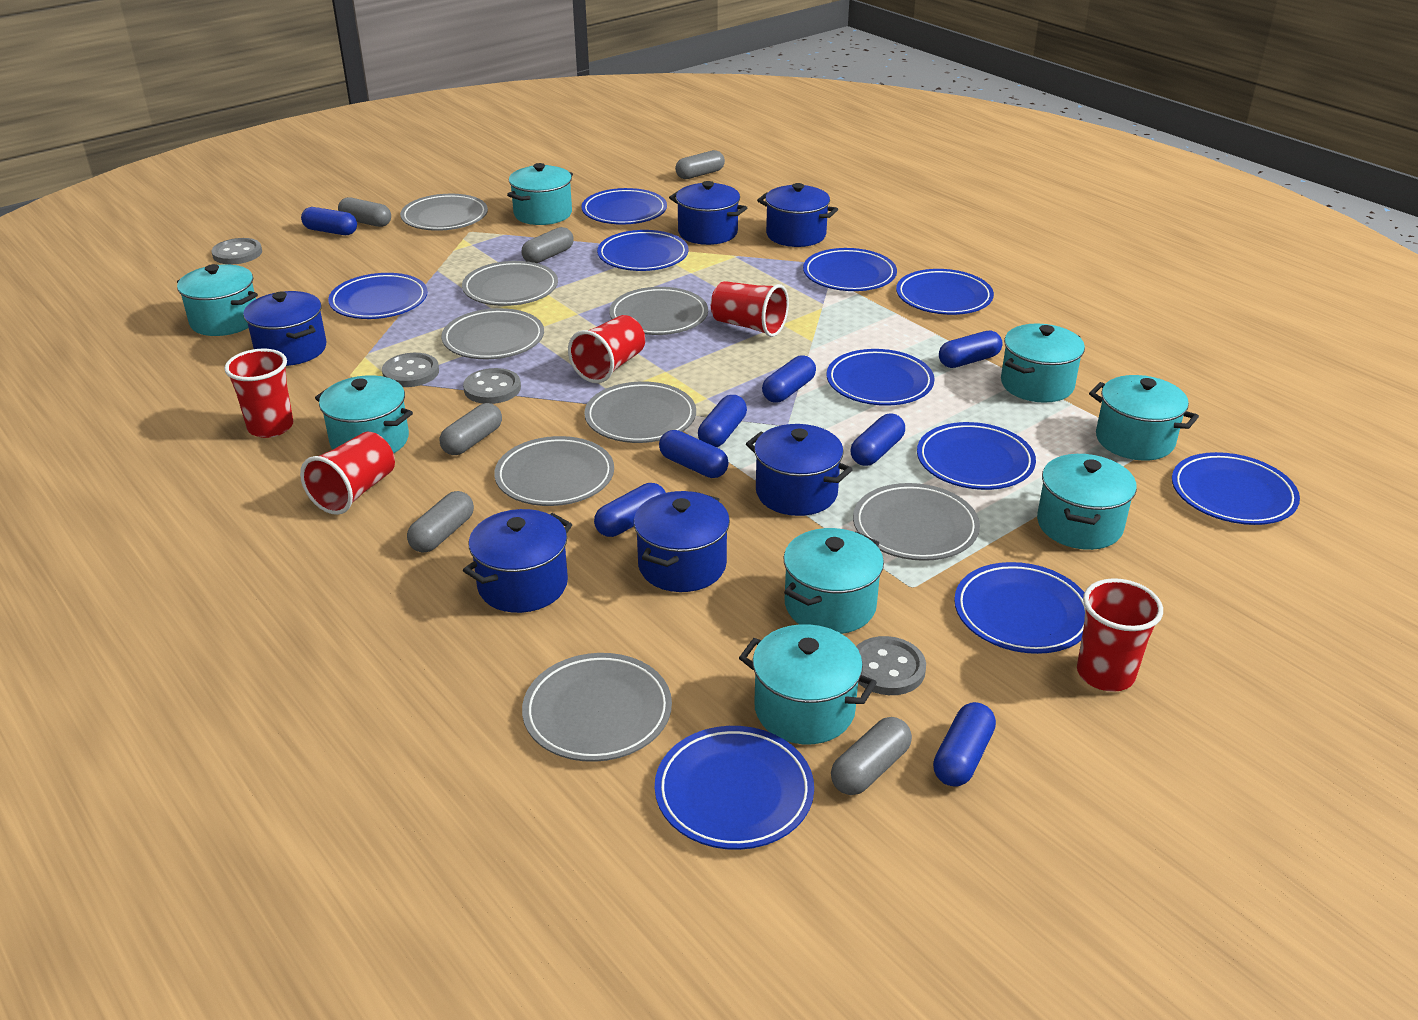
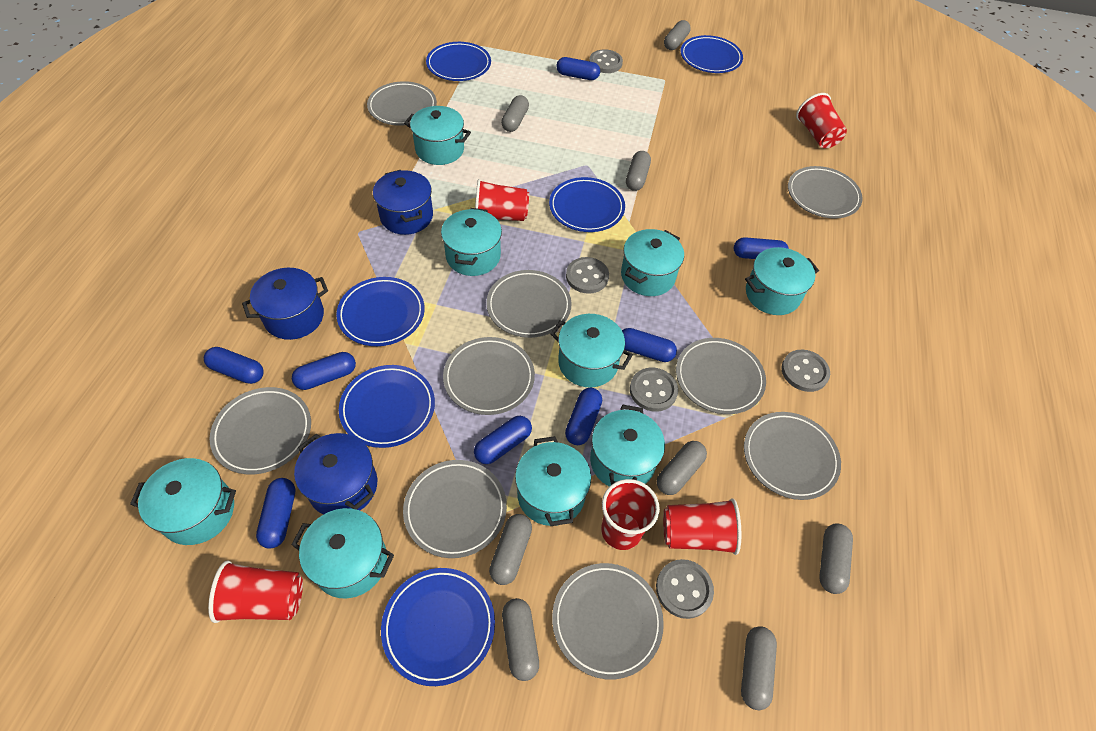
blue plate: [328,273,428,319] [581,188,667,225] [597,230,688,271] [655,726,814,850] [803,248,897,291] [827,349,935,406] [896,269,994,315] [917,422,1036,490] [954,562,1085,654] [1172,452,1300,525] = 10 -> [336,277,425,346] [339,365,435,448] [381,568,495,686] [426,42,491,81] [549,177,625,232] [680,35,743,73] = 6
blue pot: [243,291,326,366] [463,509,572,613] [634,491,730,592] [669,181,747,245] [746,424,853,516] [757,183,838,247] = 6 -> [242,268,328,340] [294,433,377,515] [373,170,433,235] = 3
grey button: [211,238,262,264] [382,353,439,387] [463,368,521,404] [856,636,926,695] = 4 -> [566,257,609,294] [589,49,623,73] [630,368,678,412] [656,559,714,619] [781,349,830,392] = 5
grey capsule: [338,197,391,227] [407,491,474,553] [440,403,502,455] [522,227,574,263] [675,150,725,179] [831,717,912,795] = 6 -> [489,514,532,585] [501,95,529,132] [502,598,539,681] [626,151,651,191] [657,441,707,495] [664,20,691,50] [741,626,777,710] [819,524,853,594] = 8
grey plate: [400,194,488,231] [441,308,544,359] [462,261,558,306] [494,436,614,506] [522,653,672,762] [584,382,696,443] [609,287,708,335] [853,483,980,561] = 8 -> [210,387,311,474] [367,81,437,126] [403,460,507,558] [443,337,535,415] [486,270,571,338] [552,563,664,679] [676,338,766,414] [744,412,841,500] [788,166,863,219] = 9
turquoise pot: [177,264,258,336] [315,375,413,453] [507,163,573,225] [739,624,877,744] [784,528,884,634] [1001,323,1085,403] [1037,454,1137,550] [1089,375,1199,461] = 8 -> [130,458,236,545] [291,508,394,598] [404,106,471,165] [441,208,502,276] [515,436,591,526] [550,314,633,387] [590,405,665,486] [621,229,684,296] [745,247,819,315] = 9

